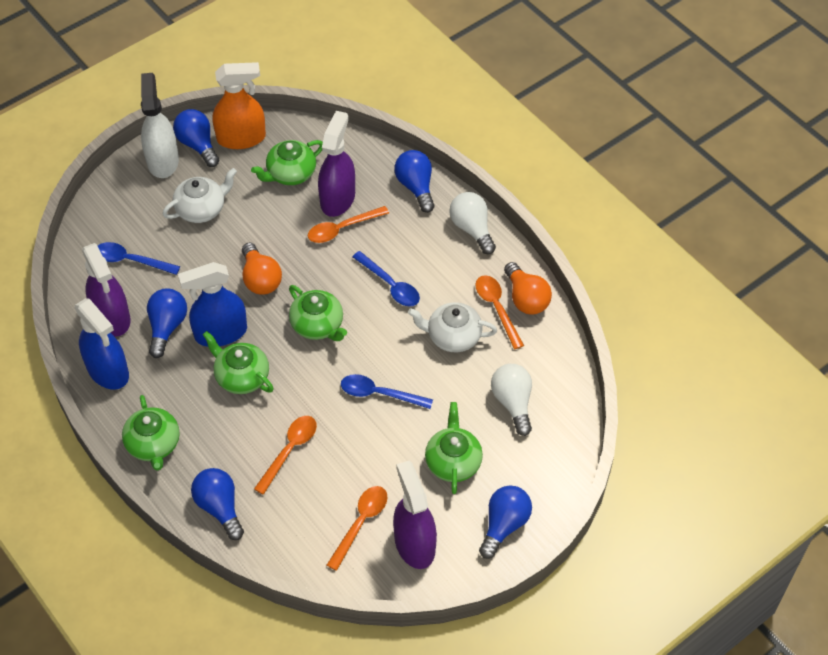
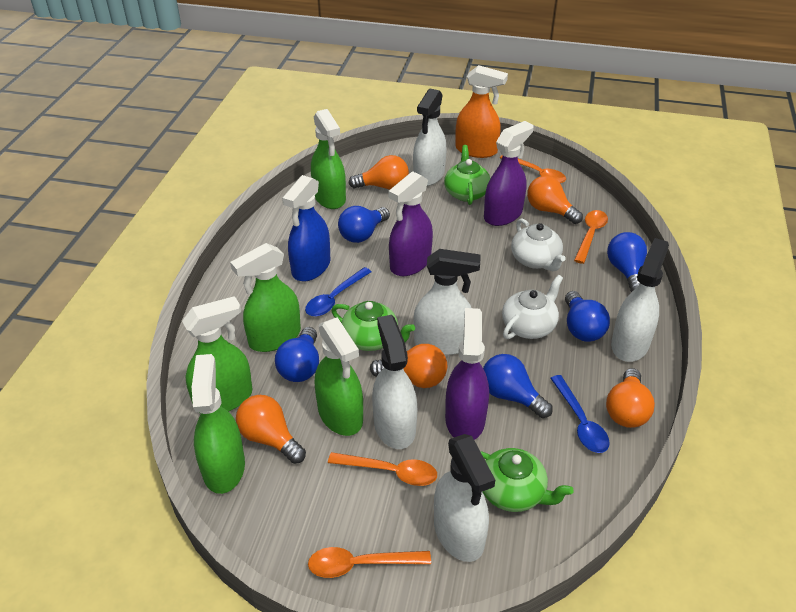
blue spoon: [98,242,180,275] [341,374,433,409] [352,251,420,306] = 3 -> [305,267,371,316] [550,375,610,453] = 2
blue spray bottle: [75,298,129,390] [178,262,247,347] = 2 -> [282,175,330,281] = 1
green spray bottle: none = 0 -> [182,296,252,413] [192,354,245,494] [230,243,301,352] [311,109,346,209] [315,317,363,436] = 5
green teapot: [122,395,180,471] [203,331,274,394] [251,140,323,185] [289,285,347,341] [425,402,483,494] = 5 -> [331,301,415,351] [444,145,490,205] [480,448,574,512] = 3
orange light bulb: [242,243,282,295] [504,262,552,314] = 2 -> [236,395,306,464] [349,155,409,190] [370,344,447,388] [527,176,583,224] [606,368,655,428] = 5
white light bulb: [449,192,496,254] [491,364,532,436] = 2 -> none = 0
white spray bottle: [141,73,179,178] = 1 -> [372,315,417,449] [413,89,447,186] [413,249,480,355] [434,434,495,562] [611,238,669,362] = 5

